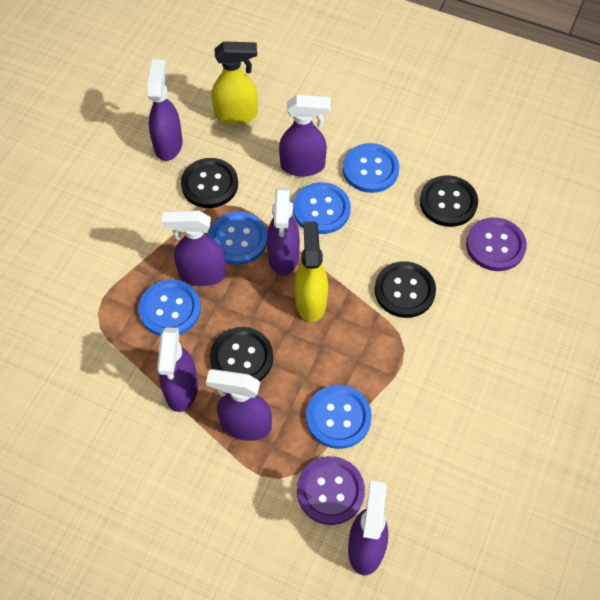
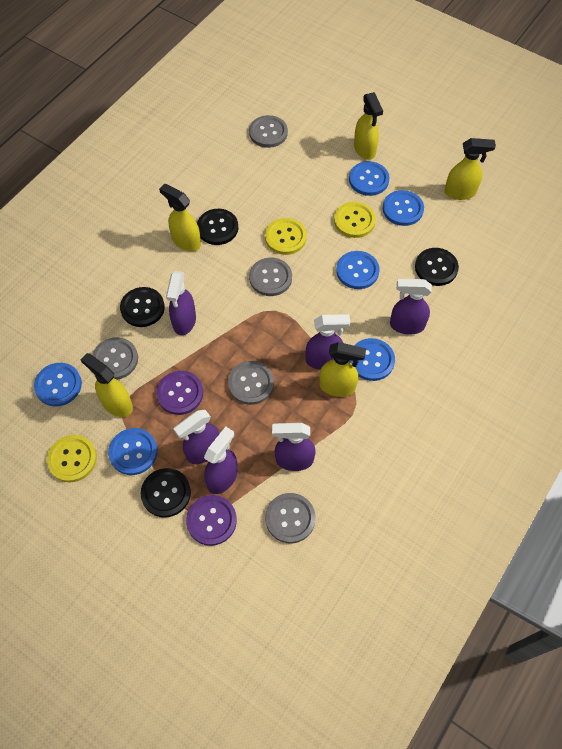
blue button: [139,279,201,336] [208,212,267,265] [293,182,351,234] [306,385,372,449] [343,143,399,193] = 5 -> [34,363,82,407] [108,428,158,475] [336,251,379,289] [349,161,389,196] [349,338,395,381] [383,190,424,226] = 6
grey button: none = 0 -> [92,337,138,380] [228,361,274,405] [249,115,288,148] [249,257,292,296] [265,493,315,543] = 5
purple spray bottle: [148,59,183,161] [157,327,198,412] [162,210,226,286] [206,369,272,441] [267,188,300,276] [279,95,331,177] [348,481,388,575] = 7 -> [166,271,196,335] [174,410,219,464] [204,427,238,494] [272,423,316,471] [306,314,350,369] [390,279,432,335] = 6
yellow button: none = 0 -> [47,435,97,482] [265,218,307,255] [334,202,376,238] = 3
yellow spray bottle: [211,41,258,125] [295,221,328,322] = 2 -> [80,353,133,417] [159,183,201,251] [319,342,366,397] [354,92,383,160] [445,138,496,200] = 5

